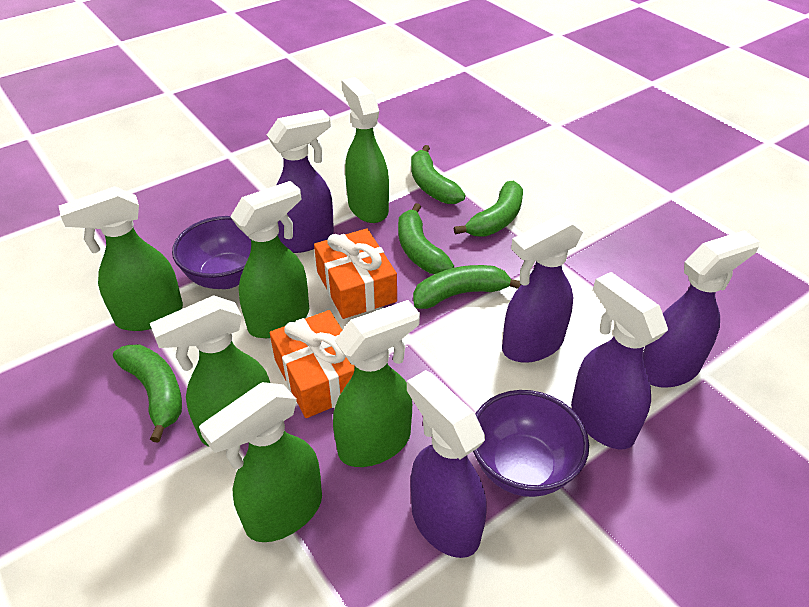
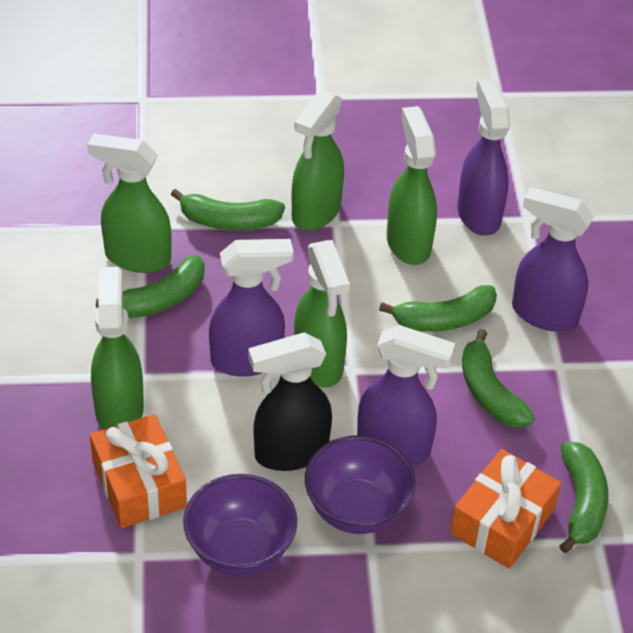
black spray bottle: none = 0 -> [248,333,332,471] = 1
green spray bottle: [59,186,183,331] [150,295,270,447] [199,382,322,542] [230,181,309,338] [333,300,420,467] [341,77,389,223] = 6 -> [87,133,172,273] [91,267,144,430] [291,89,344,231] [294,240,350,388] [387,106,437,265] = 5
purple spray bottle: [267,110,334,253] [407,370,487,558] [502,214,583,363] [571,272,668,450] [643,230,760,388] = 5 -> [209,239,294,377] [357,325,455,465] [458,79,510,236] [512,187,594,332] = 4

